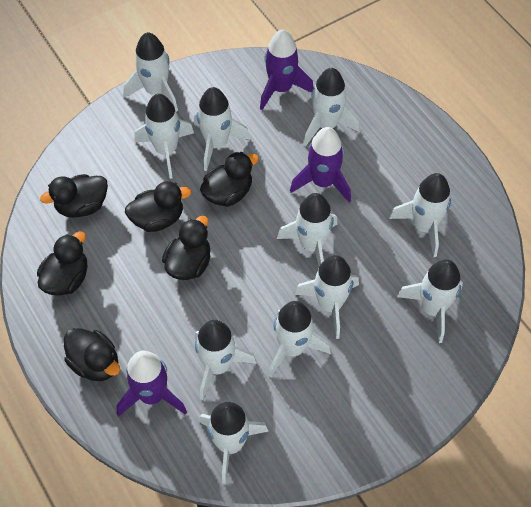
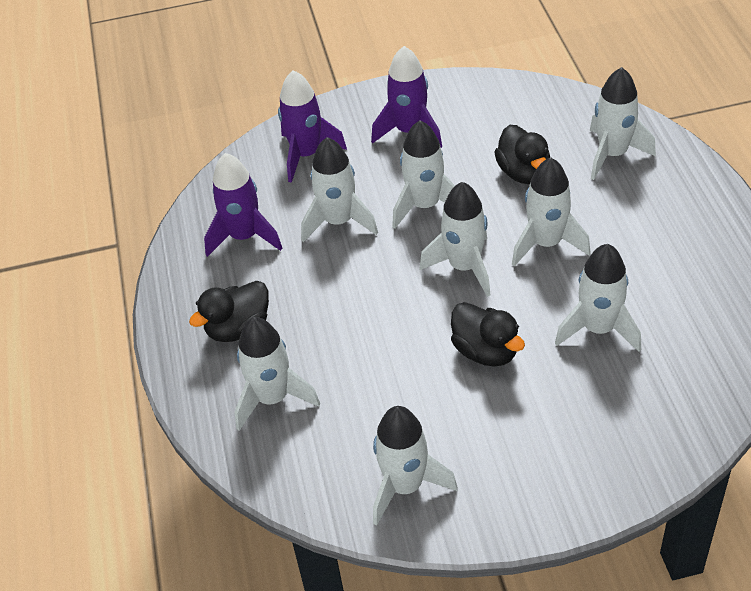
black duck: [37,231,87,296] [40,174,108,218] [64,328,120,381] [125,181,192,232] [162,216,211,280] [200,152,259,207] = 6 -> [189,281,269,342] [451,302,525,366] [494,125,550,184] = 3
white rocket: [123,32,178,112] [134,94,194,179] [194,87,250,171] [195,320,257,400] [199,402,269,484] [268,301,331,377] [277,193,337,267] [295,255,359,339] [303,68,360,147] [389,173,451,257] [397,259,463,343] = 11 -> [235,317,320,431] [301,137,378,242] [373,406,458,526] [392,120,455,229] [420,182,491,297] [512,157,591,266] [555,244,641,352] [590,67,656,180] = 8

